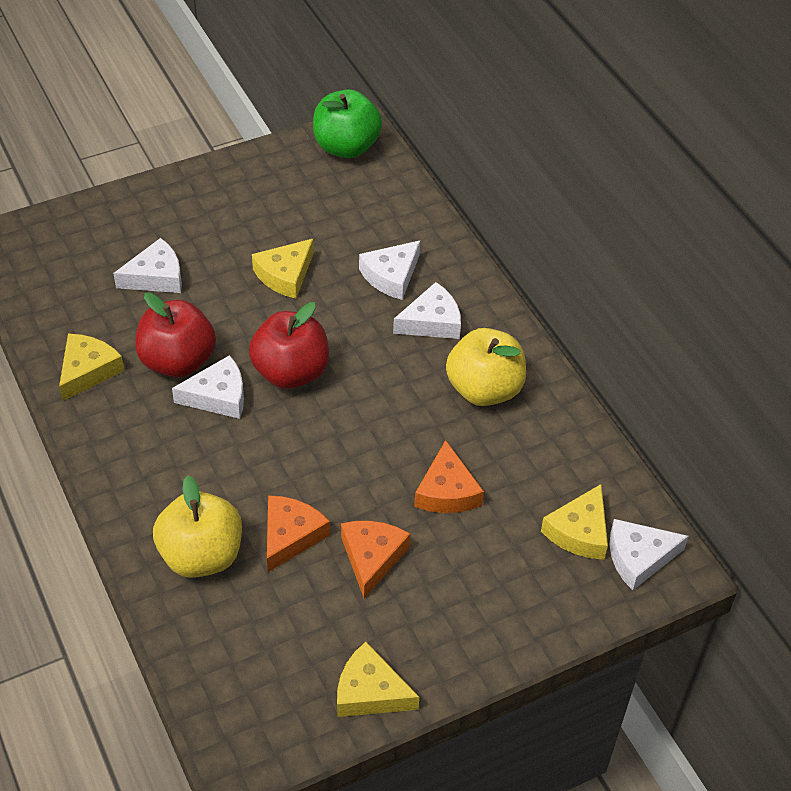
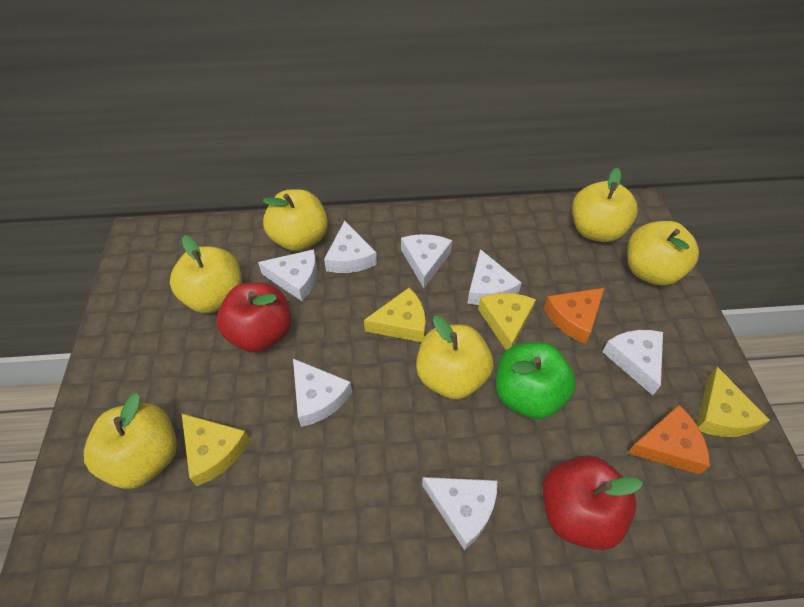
orange cheese: [267,495,330,572] [341,521,411,598] [414,440,484,513] = 3 -> [544,288,604,344] [627,405,710,474] = 2
white cheese: [113,238,182,293] [172,355,244,419] [359,241,420,300] [393,282,461,339] [610,519,689,590] = 5 -> [258,249,318,301] [293,359,352,427] [324,221,377,273] [401,234,452,288] [422,477,497,550] [467,249,522,305] [602,330,663,395] = 7
yellow apple: [153,476,242,578] [446,328,526,406] = 2 -> [84,393,177,489] [170,235,242,313] [262,189,328,251] [416,316,494,400] [572,168,638,242] [627,221,699,286] = 6

